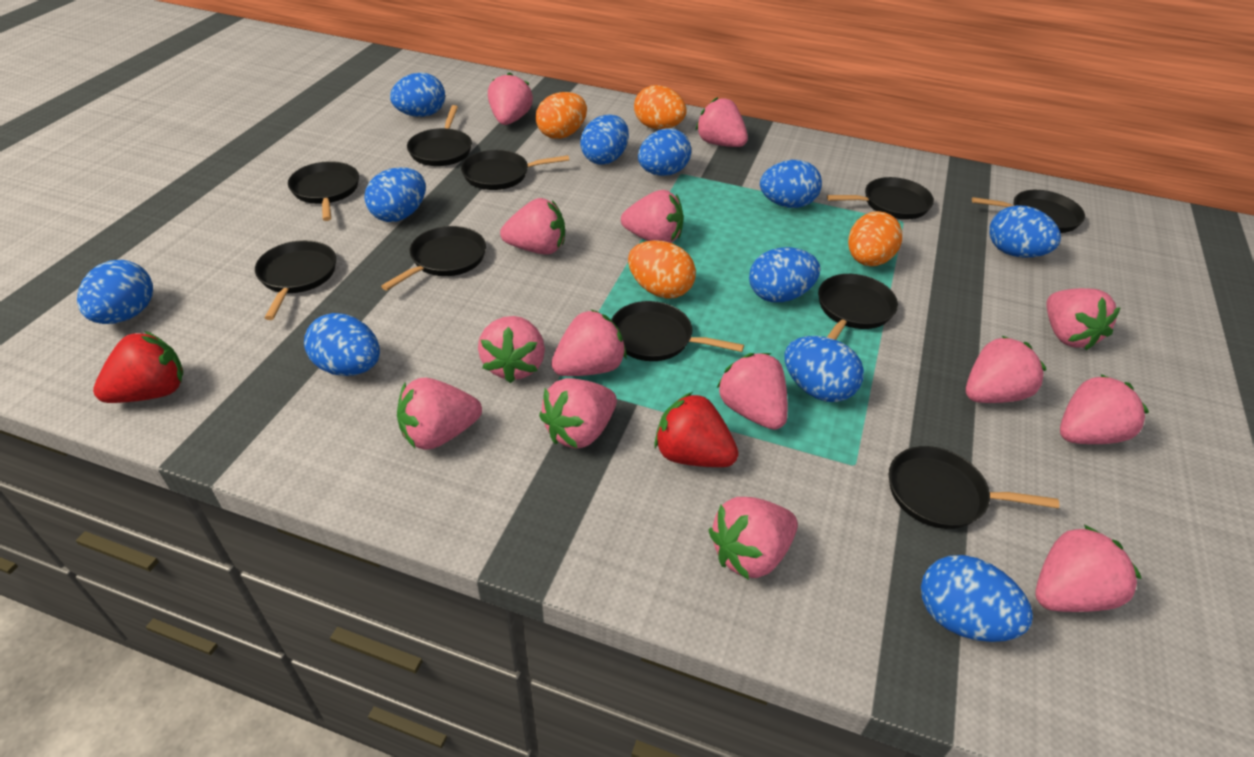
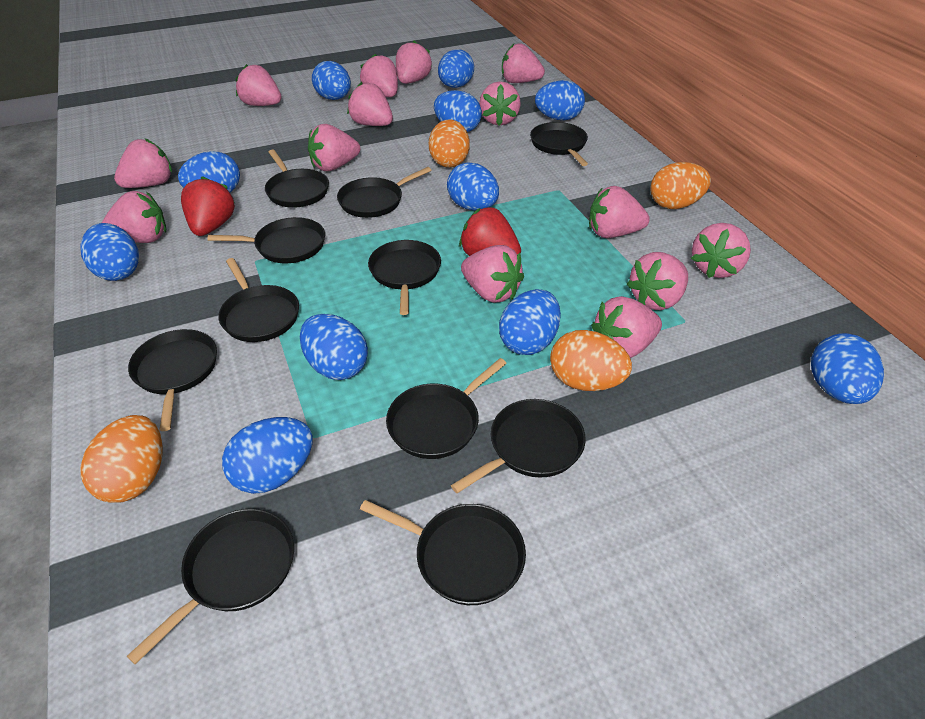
black pan: [255,240,336,320] [288,161,359,221] [381,226,486,291] [407,105,472,166] [461,150,569,190] [611,301,744,361] [818,274,898,340] [827,177,934,220] [889,446,1059,529] [972,190,1085,233] = 10 -> [127,509,294,665] [128,329,217,431] [208,217,325,263] [218,258,299,342] [265,149,329,208] [337,167,432,218] [360,500,526,605] [368,240,441,315] [386,358,507,459] [451,399,586,493] [530,122,588,166] = 11

